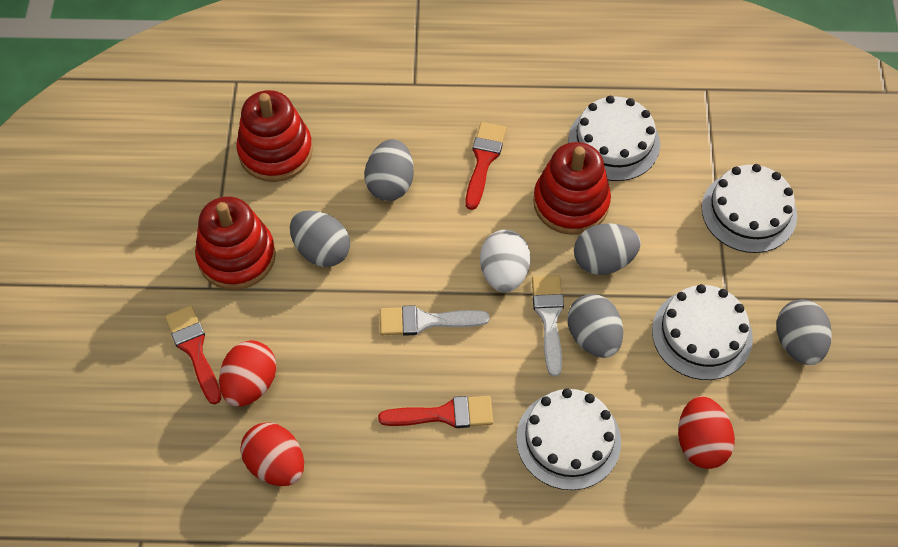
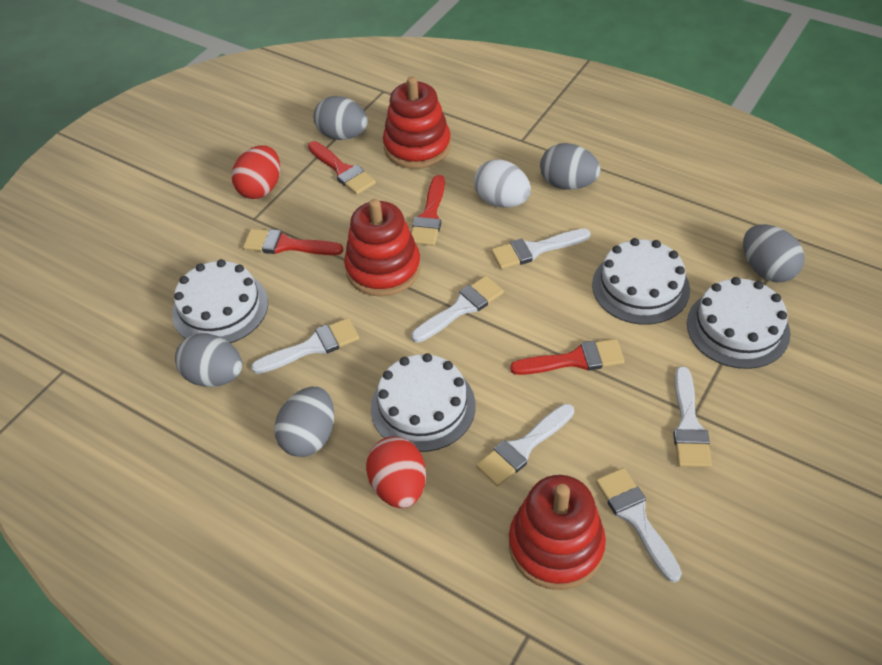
red brush: [165,305,222,404] [378,396,493,428] [466,122,506,210] = 3 -> [243,229,344,255] [308,141,376,195] [411,175,445,246] [510,339,625,375] = 4
red egg: [219,340,277,407] [241,422,304,486] [678,396,735,469] = 3 -> [232,145,280,199] [366,436,426,508] = 2
white brush: [380,305,490,336] [532,275,564,376] = 2 -> [251,318,359,374] [411,276,504,343] [476,404,574,486] [491,229,591,269] [596,468,682,583] [673,367,712,468] = 6

